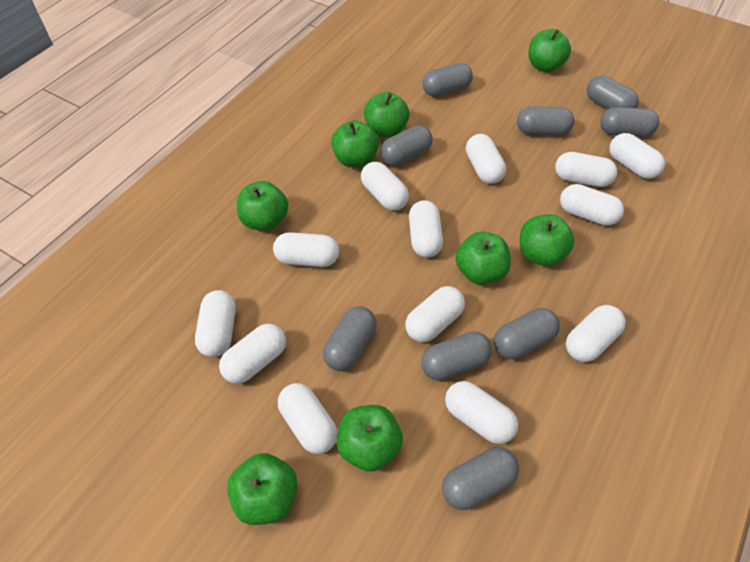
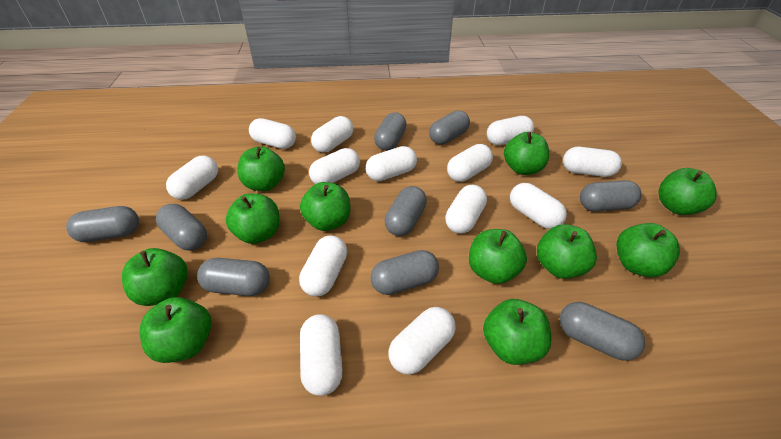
green apple: [227,453,297,525] [237,181,288,231] [331,120,379,167] [337,405,403,472] [364,92,410,138] [456,232,511,285] [520,214,575,266] [528,29,571,72] = 8 -> [122,248,188,306] [140,297,211,363] [226,194,280,244] [238,146,285,191] [300,182,351,231] [469,229,527,284] [483,299,551,365] [504,132,549,175] [537,224,597,279] [616,223,680,277] [658,168,717,215] = 11

